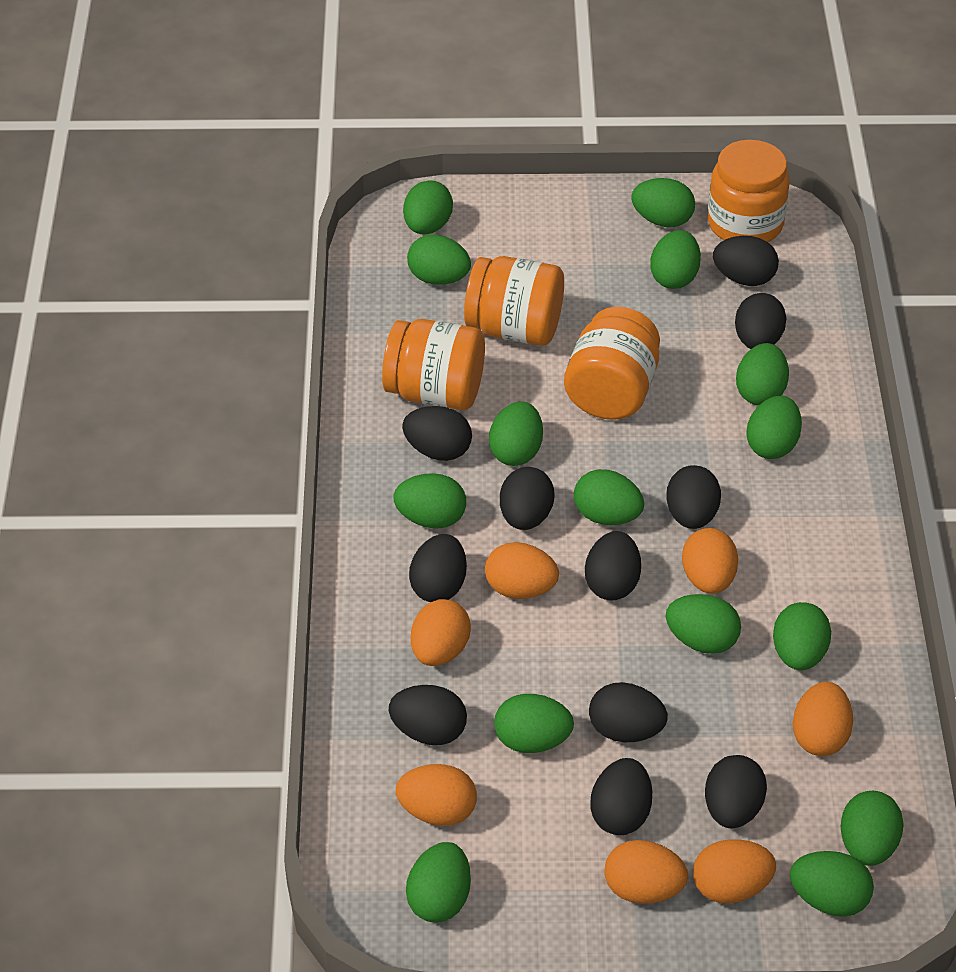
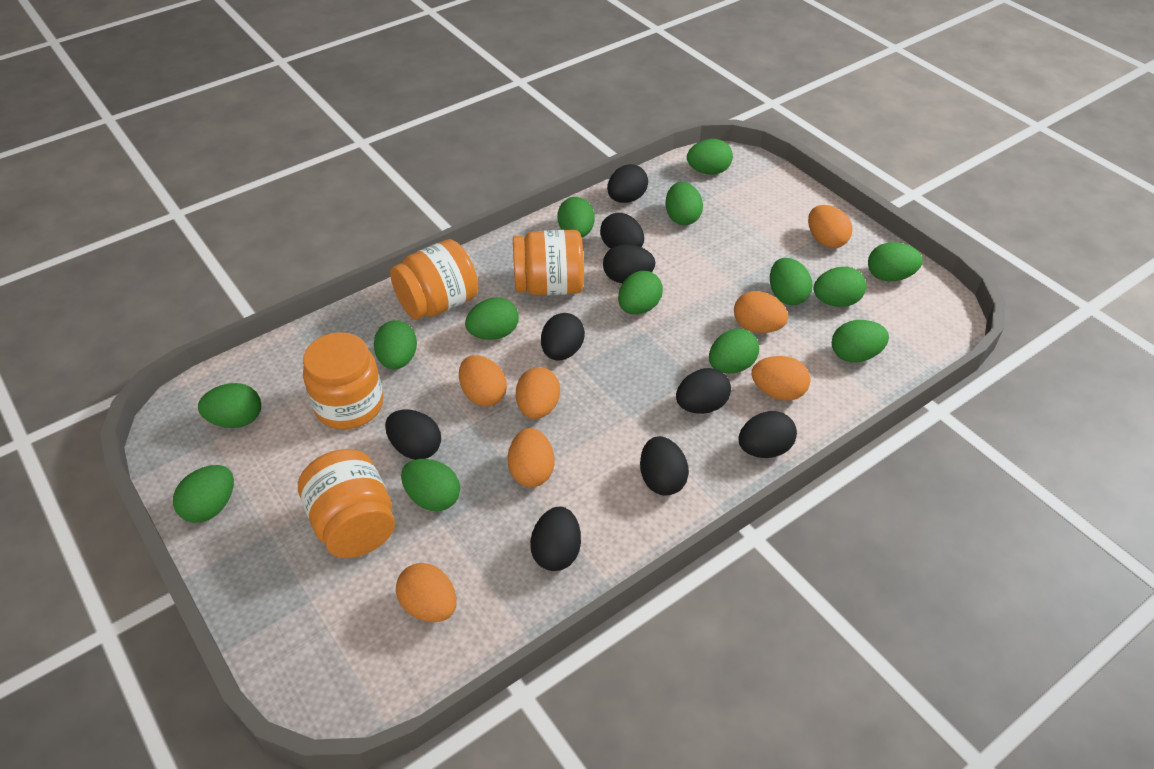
black egg: [389,685,467,745] [402,406,472,461] [409,534,467,602] [500,467,555,530] [585,531,641,600] [589,682,668,742] [591,758,652,835] [666,465,721,529] [705,755,767,828] [713,236,779,286] [735,293,787,349] = 11 -> [385,410,441,460] [530,507,581,571] [541,313,585,361] [600,213,644,249] [603,244,656,283] [607,164,648,203] [640,436,689,496] [676,368,731,414] [739,411,797,458] = 9
green egg: [393,473,466,529] [403,180,453,235] [406,842,471,922] [407,235,471,285] [489,401,543,466] [494,694,574,753] [574,469,644,525] [631,178,695,227] [650,230,701,289] [666,594,741,654] [736,343,789,406] [746,396,802,459] [773,602,831,670] [790,851,874,917] [841,791,904,866] = 15 -> [173,465,234,523] [198,383,261,428] [374,320,417,369] [401,459,460,511] [465,297,519,340] [557,197,595,238] [618,271,663,314] [666,182,703,225] [687,139,733,175] [709,328,759,374] [770,258,813,305] [814,267,866,307] [832,320,889,363] [868,242,923,281] = 14

